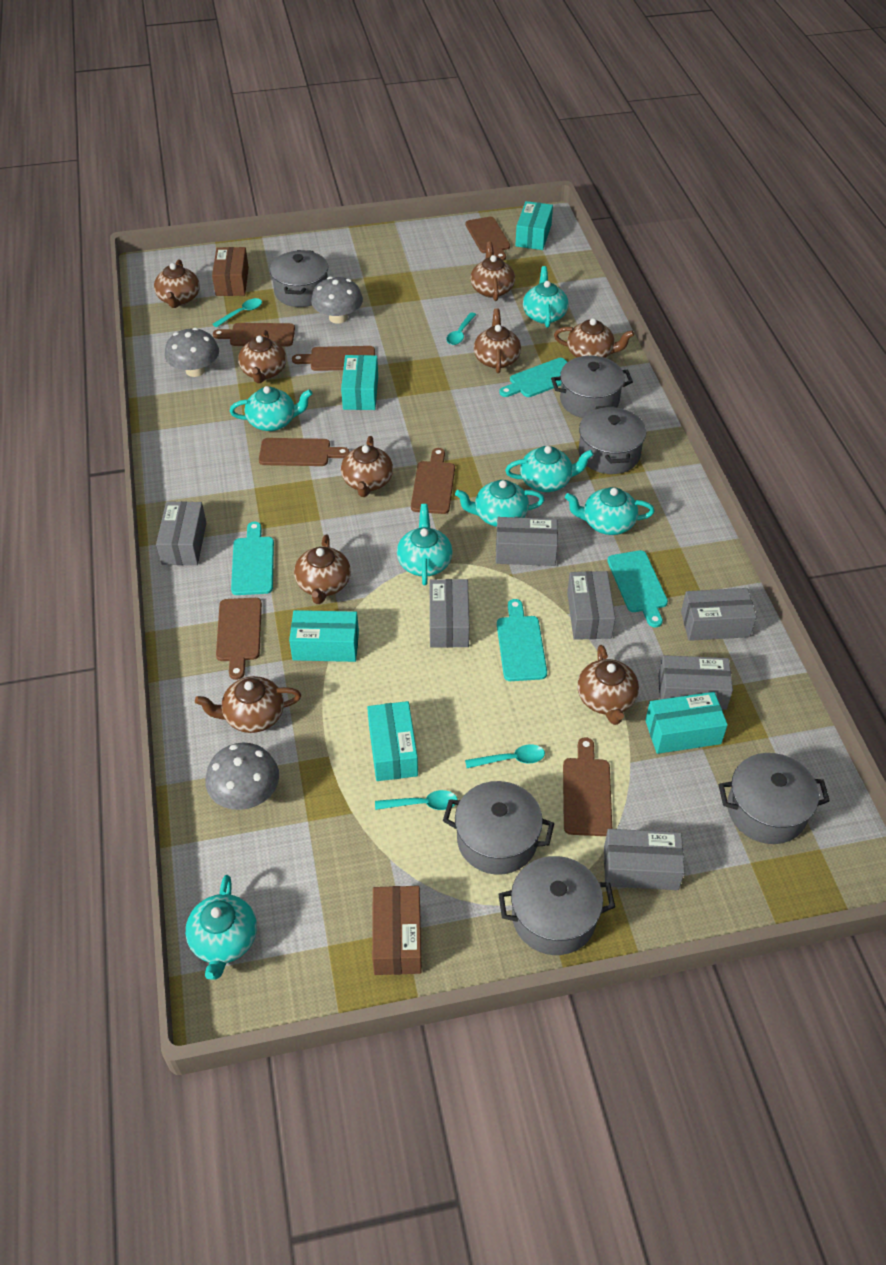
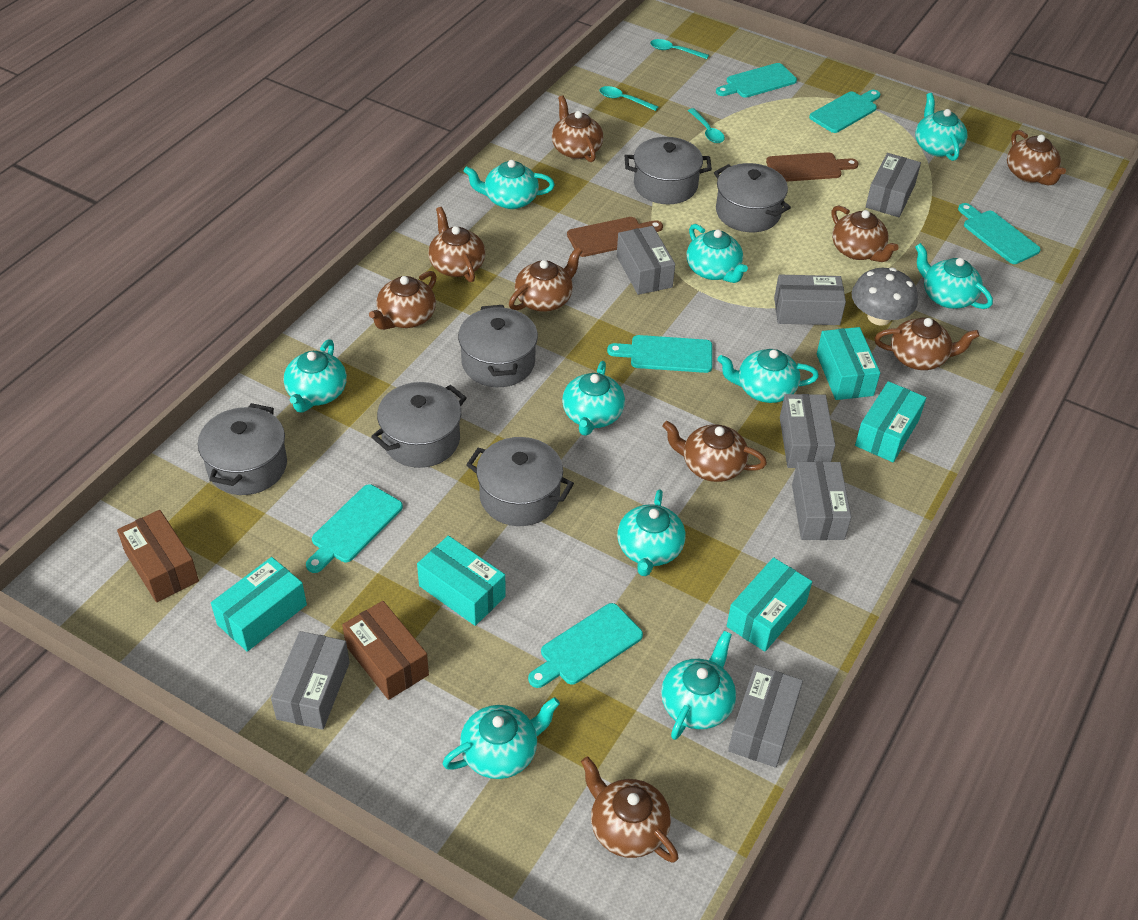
brown cutting board: [213,323,295,346] [216,598,262,680] [259,438,350,466] [292,346,375,371] [411,448,455,514] [465,217,510,261] [563,737,612,836] = 7 -> [567,217,663,257] [766,152,859,182] = 2
grey mushroom: [165,328,219,377] [205,743,279,810] [311,276,363,324] = 3 -> [852,268,918,325] = 1
turquoise cutting board: [231,522,274,595] [497,599,547,681] [499,358,567,397] [607,550,668,627] = 4 -> [306,484,403,573] [528,603,643,688] [607,335,712,373] [716,63,797,98] [809,90,880,133] [958,203,1041,264] = 6
turquoise spoon: [213,298,262,328] [375,790,458,810] [446,312,476,345] [465,744,545,768] = 4 -> [599,86,658,111] [650,39,709,59] [688,108,725,143] = 3
turquoise teapot: [185,875,257,979] [230,386,312,431] [397,504,453,586] [455,480,545,527] [505,446,594,492] [523,266,569,328] [565,487,655,535] = 7 -> [284,339,347,413] [443,697,560,779] [464,160,555,209] [562,361,625,436] [617,489,686,576] [661,631,736,740] [687,224,748,283] [717,349,819,403] [915,93,968,161] [915,243,993,309] = 10

